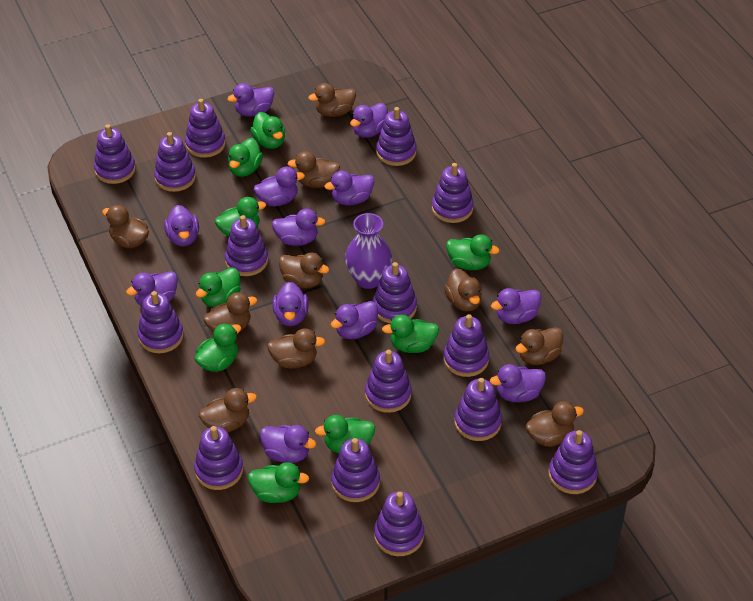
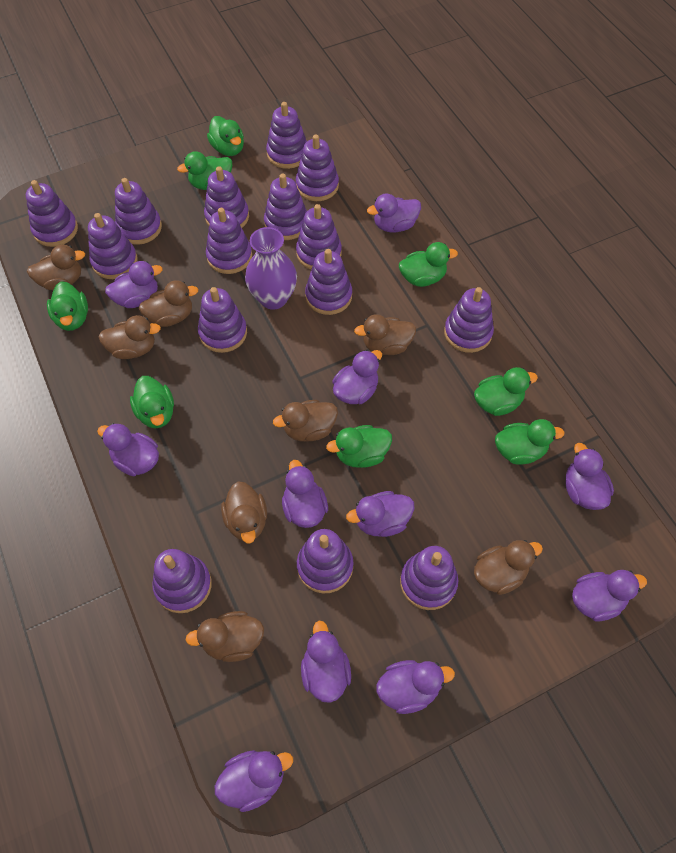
brown duck: [102,205,149,248] [199,388,257,433] [203,292,257,332] [267,328,325,368] [279,253,329,288] [287,151,340,188] [308,83,356,117] [444,269,482,312] [515,327,563,365] [525,401,584,447] = 10 -> [27,245,85,290] [98,315,161,359] [139,280,198,327] [186,611,264,662] [221,481,267,544] [273,400,338,442] [354,314,416,355] [474,540,543,595] = 8
green duck: [195,323,241,372] [196,267,241,307] [215,197,266,236] [228,138,263,177] [248,462,309,503] [250,112,285,149] [315,415,375,453] [382,315,439,353] [446,234,500,270] = 9 -> [47,281,88,331] [130,376,174,429] [177,151,232,190] [207,116,244,156] [326,425,392,468] [399,242,458,287] [474,367,538,416] [495,419,565,464] = 8
purple duck: [126,271,178,306] [164,205,199,246] [227,83,274,117] [254,167,305,206] [260,425,316,463] [272,209,326,246] [272,282,309,326] [324,171,374,205] [331,301,378,339] [350,103,388,138] [490,364,546,402] [491,288,541,324] = 12 -> [97,423,159,476] [105,261,163,308] [215,750,293,812] [282,460,328,528] [301,621,351,703] [332,350,382,404] [346,491,414,537] [367,193,421,232] [376,660,455,714] [565,443,614,510] [572,570,647,621] = 11

